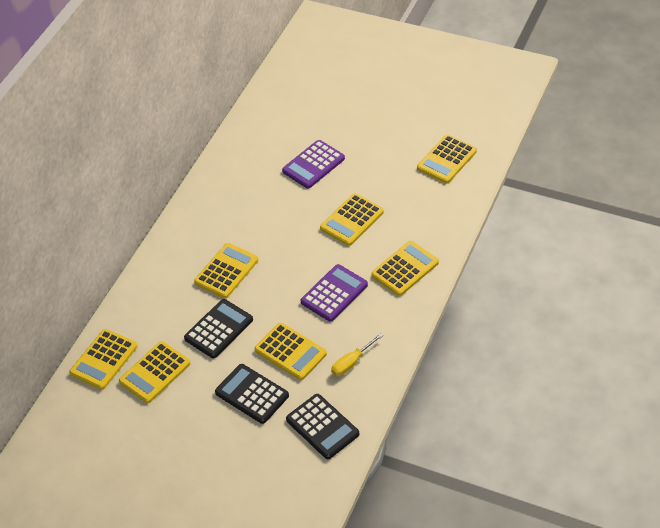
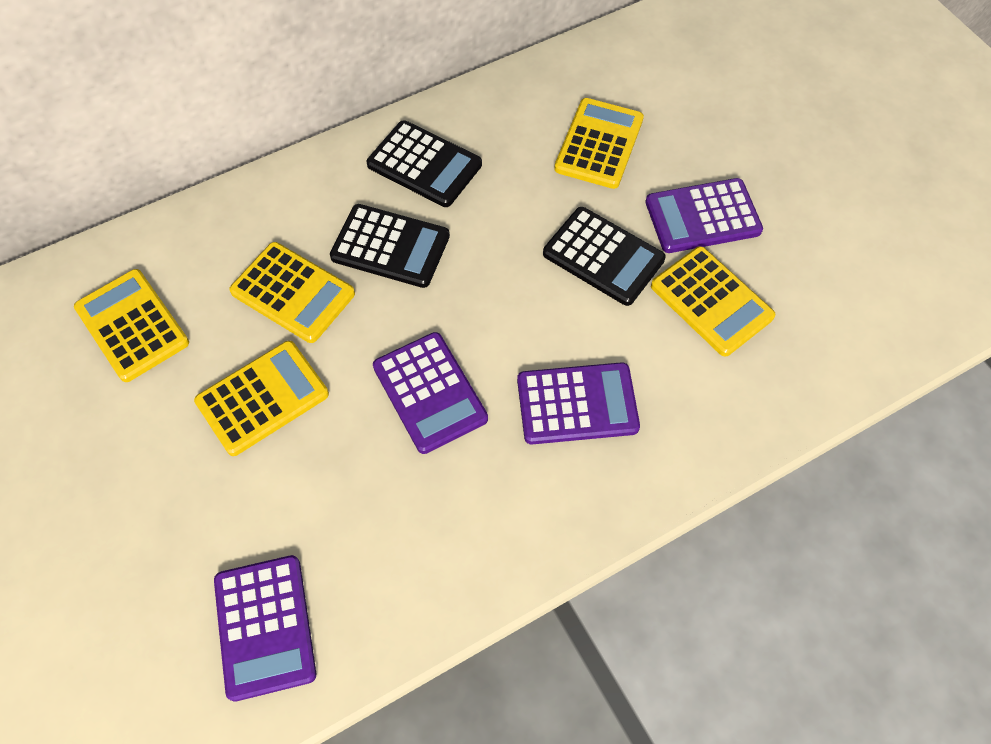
purple calculator: [282,140,345,189] [301,264,368,322] = 2 -> [214,555,316,702] [373,332,488,454] [517,362,640,444] [645,178,763,253] = 4
yellow calculator: [69,329,138,390] [119,341,191,403] [194,243,259,299] [255,323,327,380] [320,193,384,246] [371,241,439,296] [417,135,477,184] = 7 -> [74,269,189,382] [194,341,329,456] [229,242,355,343] [554,98,644,189] [651,246,775,357] = 5
yellow screwdriver: [331,333,383,376] = 1 -> none = 0

